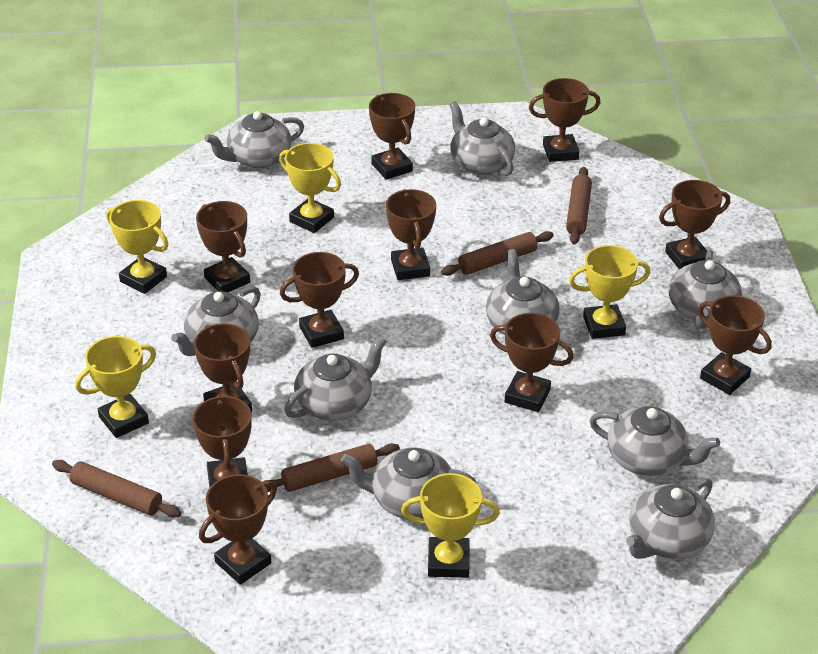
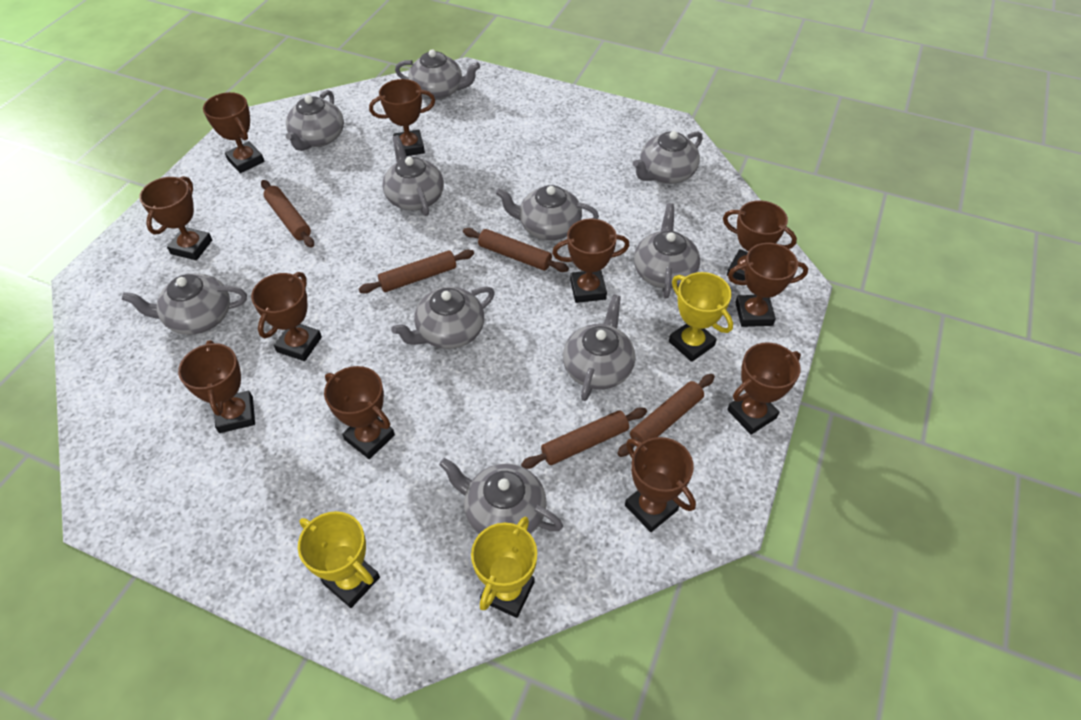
brown rolling pin: [52,460,181,518] [265,443,400,492] [441,231,554,276] [566,167,592,244] = 4 -> [261,180,314,248] [359,249,474,294] [463,228,569,272] [521,407,647,469] [617,374,715,457] = 5
grey teapot: [171,286,261,356] [204,111,304,168] [284,336,387,421] [341,448,477,519] [449,101,515,176] [486,249,560,335] [589,406,720,476] [626,478,715,559] [669,250,742,329] = 9 -> [122,274,247,335] [286,90,344,151] [382,135,444,216] [391,286,495,349] [395,50,480,100] [439,458,563,534] [496,185,599,240] [563,295,635,401] [633,131,703,184] [634,203,700,299] = 10
yellow trophy: [75,336,156,438] [106,200,168,294] [279,143,341,233] [401,473,500,578] [569,245,650,339] = 5 -> [298,511,380,608] [471,517,537,618] [669,272,733,362] = 3

